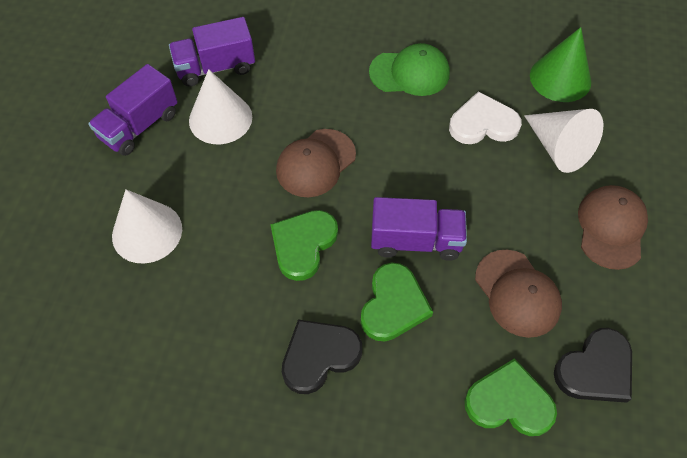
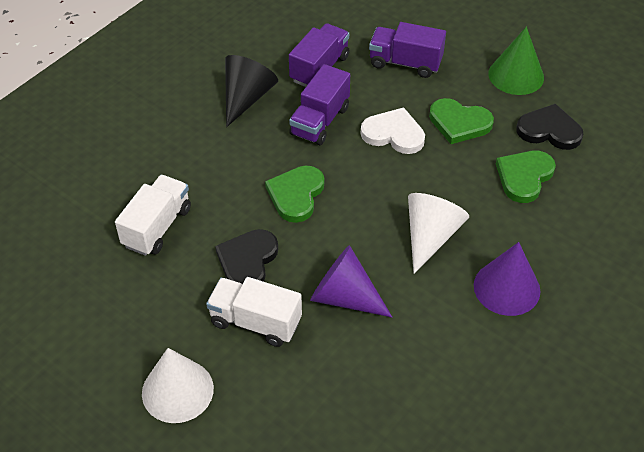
black cone: none = 0 -> [225,55,278,127] = 1
brown cap: [276,129,356,197] [475,250,562,338] [578,185,648,270] = 3 -> none = 0
green cap: [369,43,450,96] = 1 -> none = 0
purple cone: none = 0 -> [310,245,392,317] [474,242,541,316] = 2
white cone: [112,190,182,263] [189,69,252,144] [524,109,603,173] = 3 -> [142,348,214,423] [408,193,469,274] = 2
white truck: none = 0 -> [115,175,191,256] [206,277,302,347] = 2

